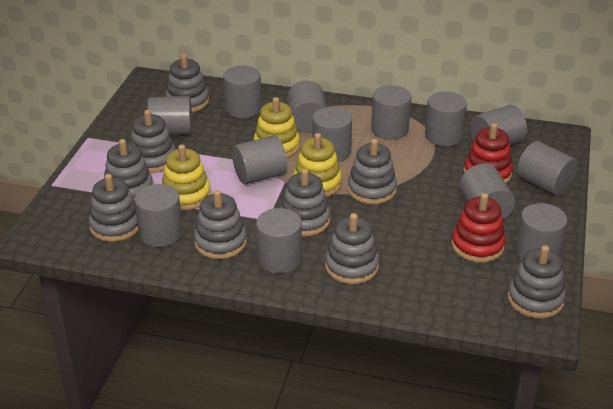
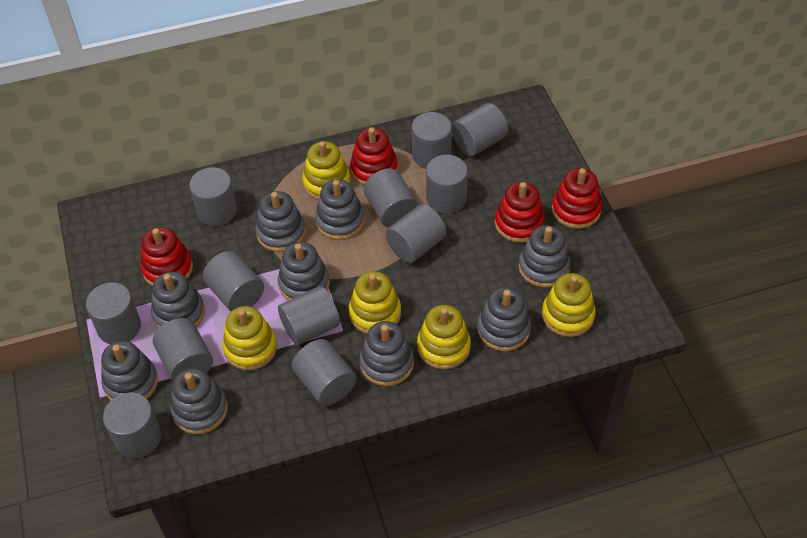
grey cylinder: [135,184,183,247] [147,96,192,135] [223,66,262,118] [232,135,287,185] [256,208,302,273] [287,80,326,133] [312,107,352,162] [371,85,411,140] [425,91,467,146] [459,164,515,220] [470,105,527,145] [515,203,567,261] [517,141,578,196] = 13 -> [86,283,141,344] [103,393,161,458] [153,318,213,381] [189,167,237,226] [203,251,264,311] [278,286,340,345] [292,339,357,406] [364,169,418,228] [385,204,446,263] [412,112,452,169] [426,155,468,214] [452,103,508,156] = 12
red stacking toy: [451,193,506,263] [464,123,513,183] = 2 -> [141,227,193,286] [350,127,398,185] [495,182,545,243] [552,168,602,229] = 4
yellow stacking toy: [162,144,211,210] [254,97,300,158] [293,133,342,197] = 3 -> [223,306,277,370] [302,141,351,200] [349,271,401,334] [417,305,471,369] [542,273,596,337] = 5

